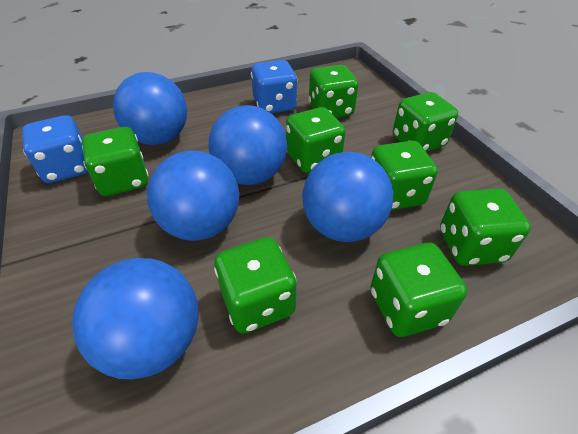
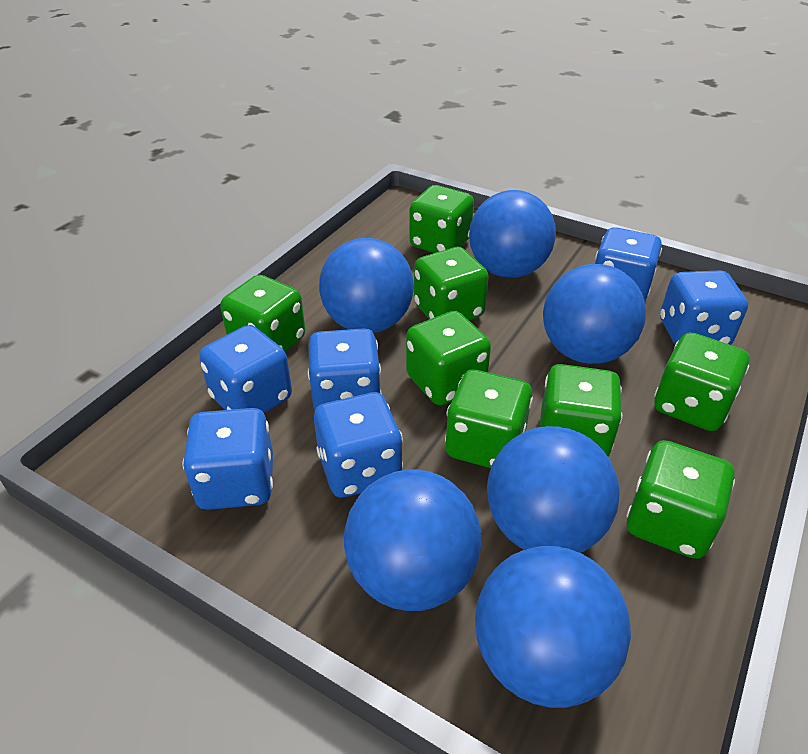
blue ball: [72,258,199,379] [113,72,187,145] [147,151,239,241] [209,105,287,185] [302,152,393,242] = 5 -> [319,238,414,333] [344,470,482,611] [469,190,556,278] [475,546,631,708] [487,426,620,553] [543,264,646,364] = 6
blue dice: [22,115,88,183] [251,60,297,113] = 2 -> [183,408,273,510] [199,325,292,413] [308,328,382,410] [314,392,403,497] [595,227,662,301] [660,270,748,345] = 6

